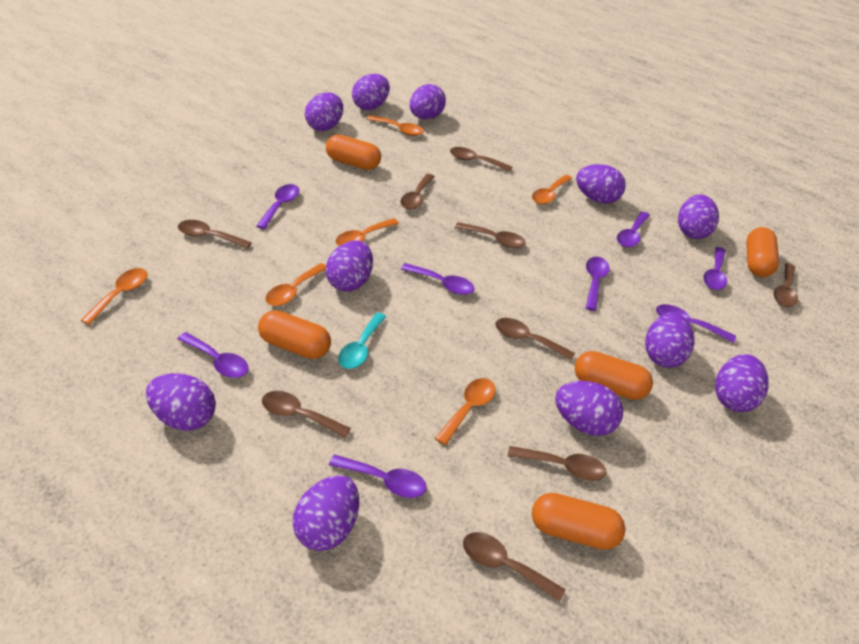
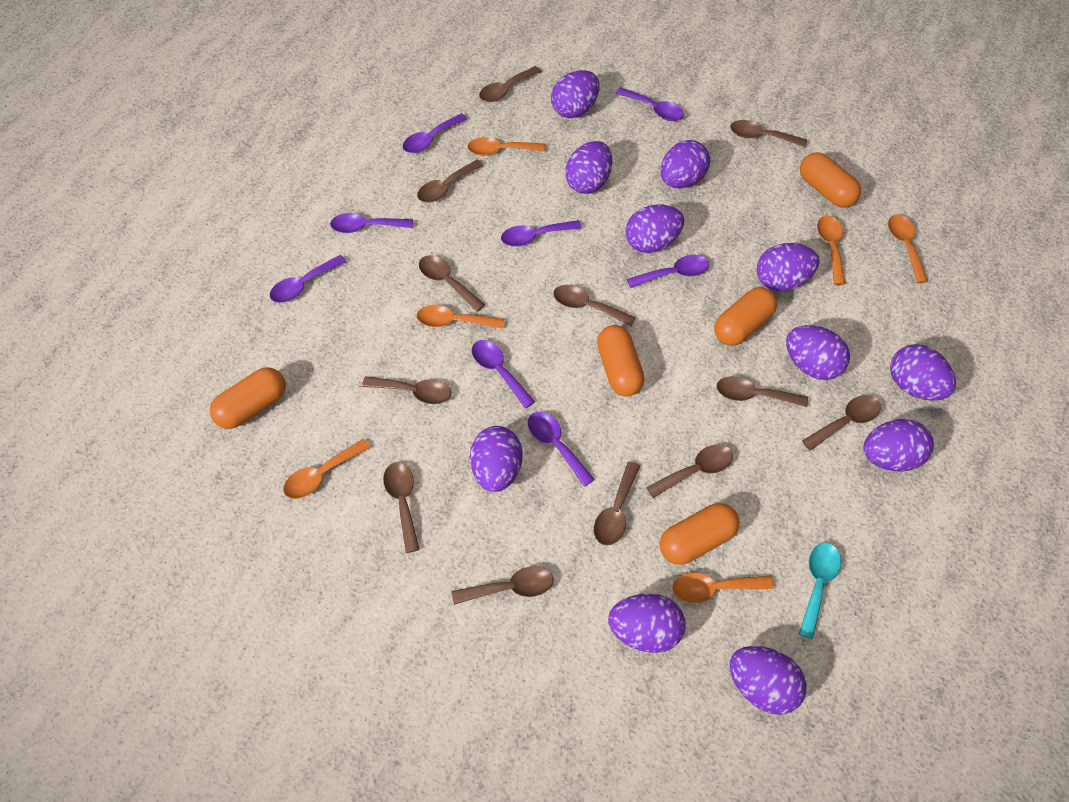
brown spoon: [178,220,252,249] [262,391,351,438] [401,174,435,210] [450,147,512,172] [455,222,526,248] [463,532,566,602] [495,318,575,360] [507,446,607,481] [774,263,798,307] = 9 -> [362,376,451,404] [383,462,420,553] [417,159,484,203] [419,255,485,312] [452,566,553,605] [479,66,541,102] [553,285,636,327] [594,462,640,546] [646,444,733,498] [716,376,808,407] [730,120,807,147] [802,395,881,451] = 12

